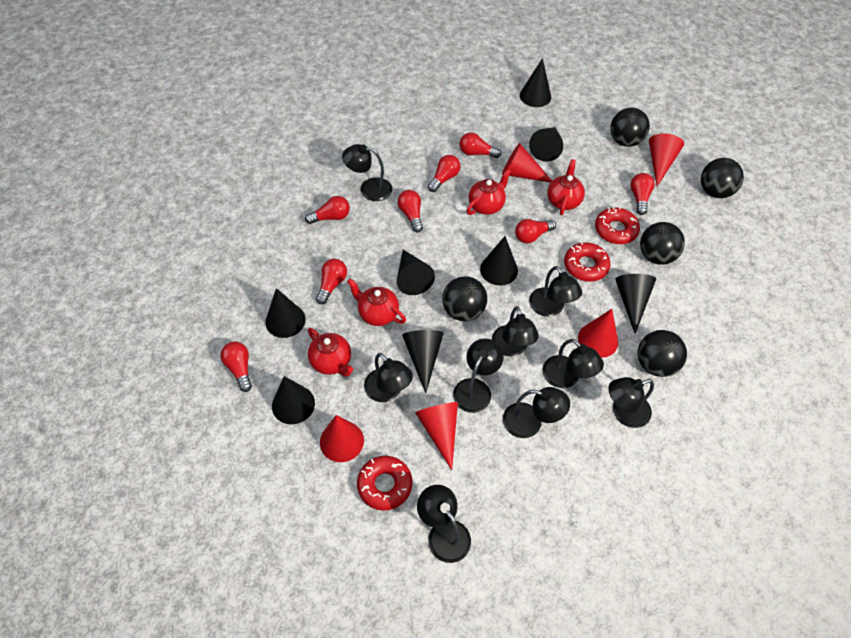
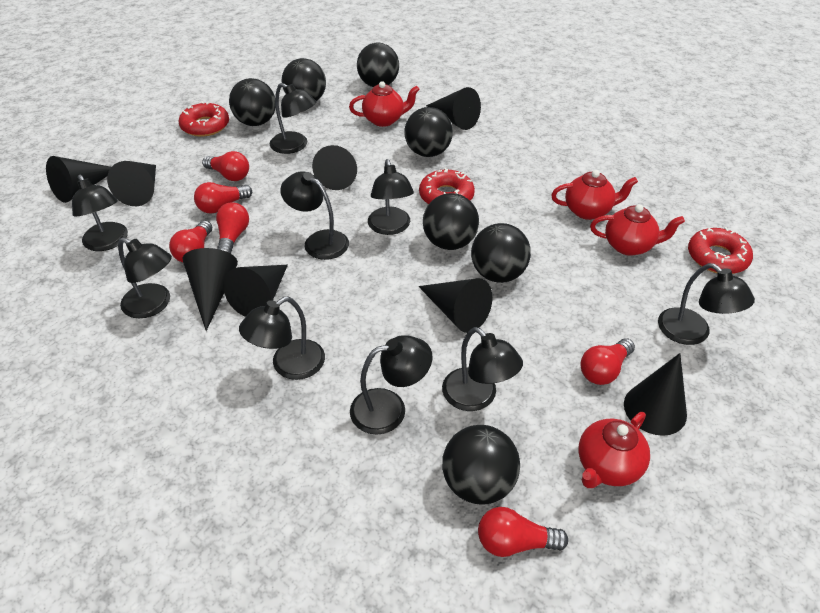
black ball: [442,276,487,321] [610,108,650,147] [637,330,687,377] [640,222,685,265] [701,158,744,198] = 5 -> [229,78,275,126] [282,58,326,101] [357,43,399,87] [404,107,453,157] [423,193,479,250] [442,425,520,505] [471,223,531,283] = 7
red cone: [320,415,364,462] [415,402,458,470] [502,143,552,183] [578,309,618,358] [649,133,684,186] = 5 -> none = 0
red light bulb: [220,342,252,392] [305,196,350,224] [316,259,347,304] [397,190,423,233] [428,155,460,192] [460,133,501,158] [515,219,556,243] [630,173,655,215] = 8 -> [169,220,212,262] [194,182,252,214] [202,151,249,181] [216,202,249,253] [478,507,568,557] [581,338,635,385] = 6

